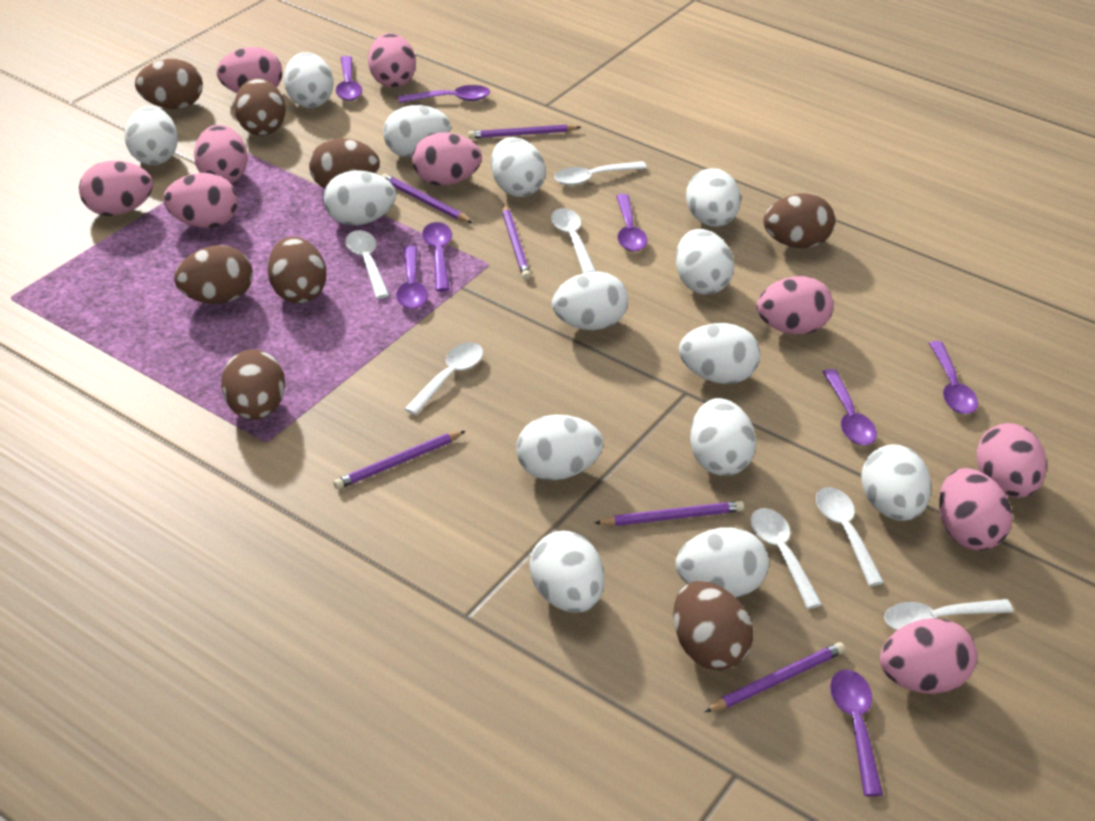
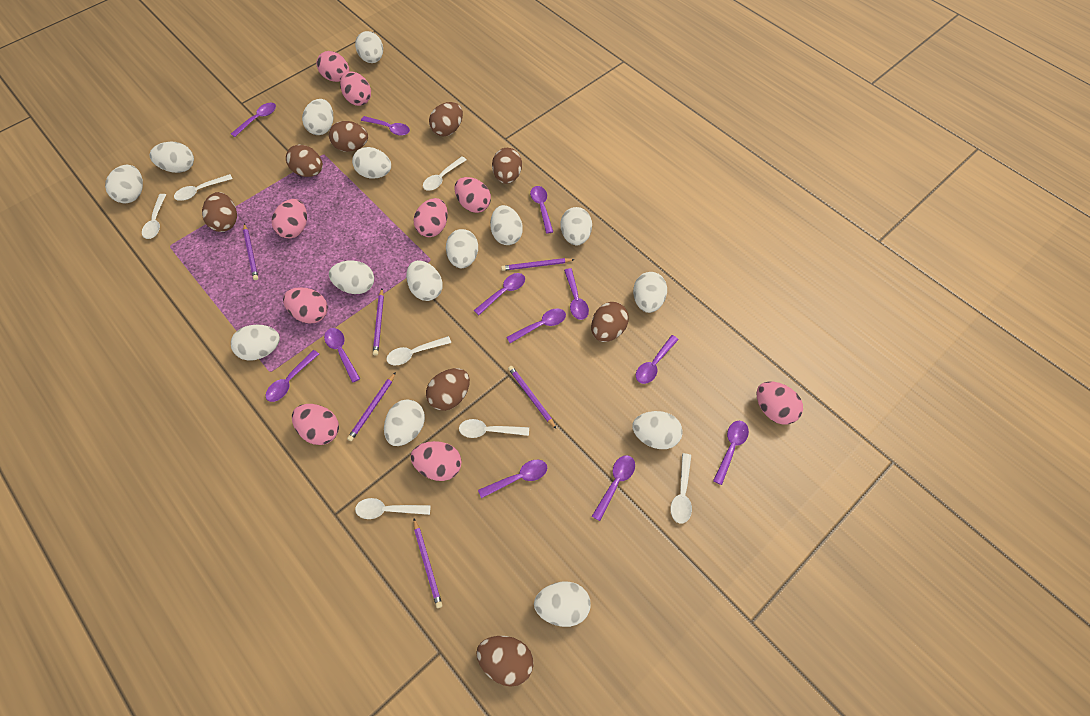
pink egg: [79,161,153,216] [163,173,238,228] [194,125,248,183] [216,47,282,93] [368,33,416,88] [412,132,482,186] [757,276,833,334] [880,618,977,694] [939,468,1012,551] [976,423,1047,498] = 10 -> [271,199,307,239] [283,287,328,324] [292,404,339,445] [316,51,349,82] [340,71,371,106] [410,441,462,481] [414,198,448,237] [455,177,491,213] [756,382,803,425] = 9
purple spoon: [336,56,362,101] [396,245,428,309] [398,85,490,103] [422,222,452,292] [616,194,647,252] [823,369,877,445] [830,669,883,797] [929,341,978,414] = 8 -> [231,103,276,137] [265,350,319,402] [324,328,360,383] [361,116,410,136] [474,273,525,315] [478,460,547,498] [506,308,566,343] [530,186,553,234] [564,268,589,320] [592,455,635,521] [636,335,679,384] [713,420,749,485] = 12
white egg: [125,106,178,165] [284,52,334,108] [323,170,396,226] [383,105,451,158] [491,137,546,197] [516,415,603,480] [530,531,604,613] [552,271,628,330] [676,229,734,294] [676,527,769,598] [679,323,760,384] [686,168,741,227] [690,398,756,476] [861,444,931,521] = 14 -> [105,165,143,203] [150,141,194,173] [231,325,280,361] [302,99,334,135] [329,261,374,294] [352,147,391,179] [355,31,383,63] [384,399,425,446] [406,260,443,301] [446,229,478,269] [490,205,523,245] [534,582,591,627] [561,207,592,245] [632,411,683,449] [633,272,667,313] = 15

